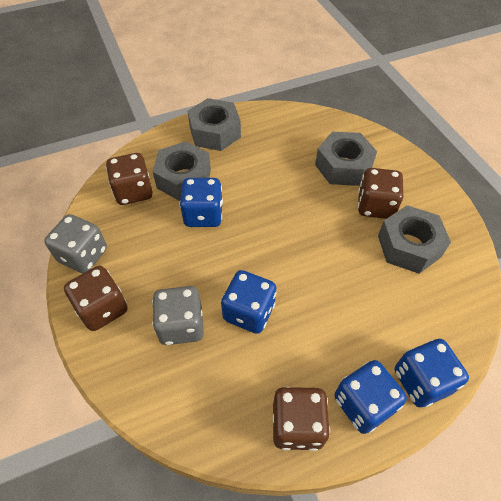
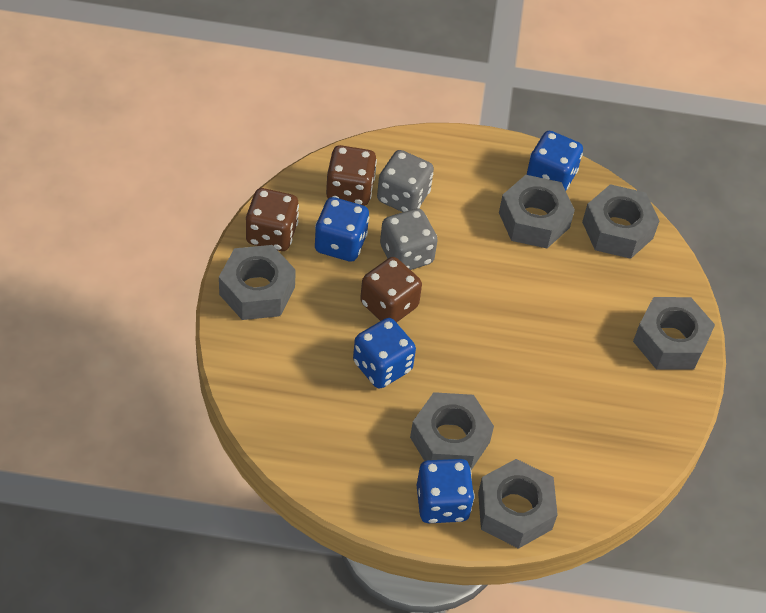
brown dice: [64,266,128,331] [106,153,153,205] [273,387,330,451] [358,168,403,219] = 4 -> [246,188,299,251] [326,145,377,206] [360,257,422,323] = 3
grey nut: [153,141,211,201] [187,98,241,151] [315,132,377,186] [378,205,451,274] = 4 -> [219,245,296,320] [410,392,494,470] [478,459,558,549] [499,175,575,248] [582,184,660,259] [633,297,715,370] = 6

